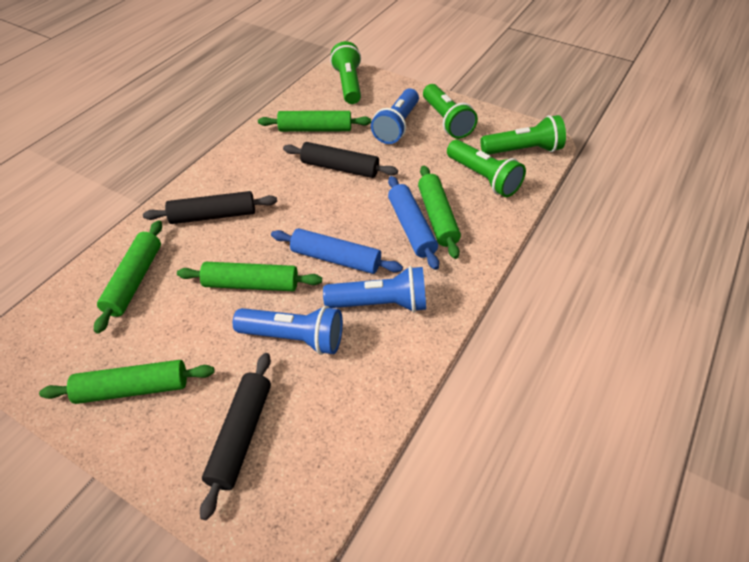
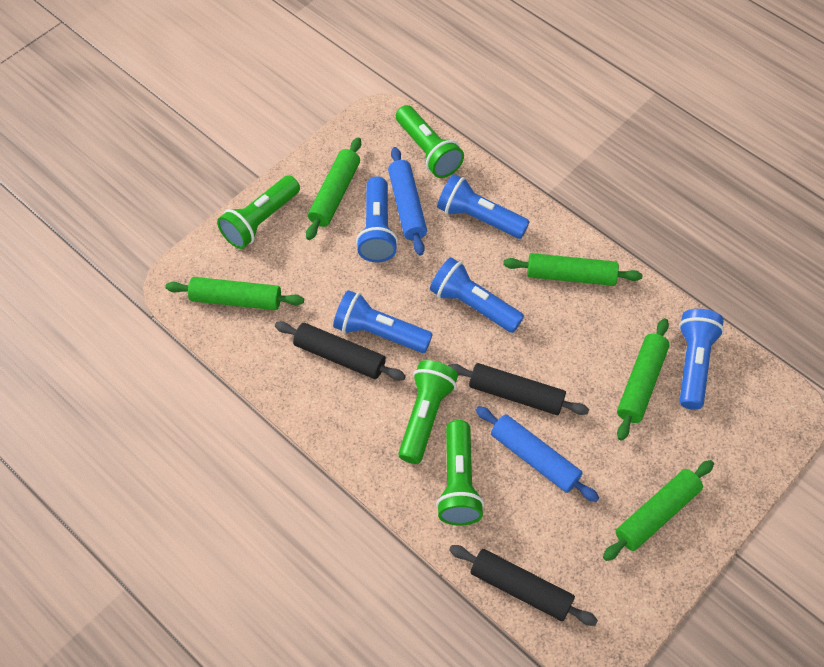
blue flashlight: [233,306,343,355] [323,266,426,312] [371,88,419,144] = 3 -> [333,290,433,353] [356,176,398,262] [430,257,524,333] [437,174,530,239] [679,309,724,410] = 5

